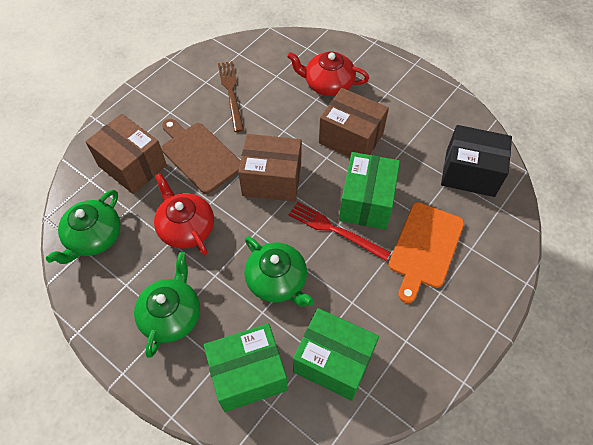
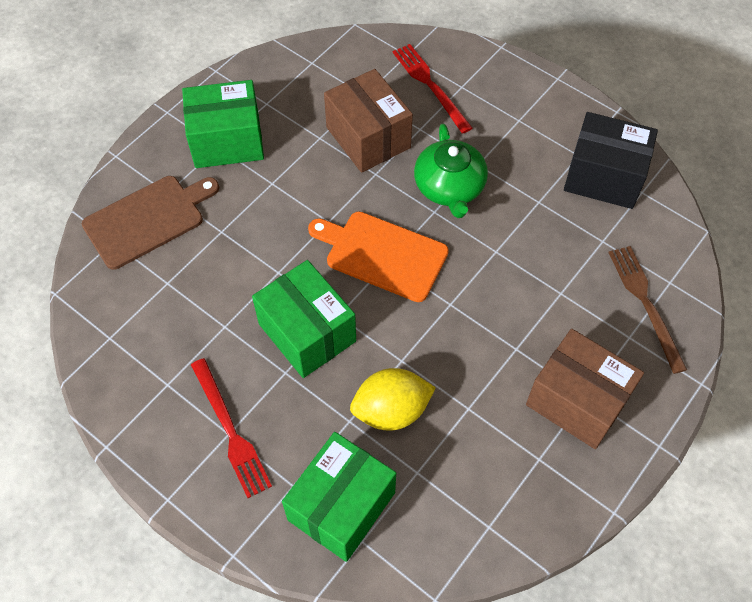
brown box: [85,114,167,194] [238,134,302,202] [319,88,389,157] = 3 -> [324,69,413,173] [526,329,644,449] = 2
green teapot: [46,190,121,264] [134,252,200,358] [244,236,314,307] = 3 -> [414,124,488,218] = 1
red fork: [289,202,391,261] = 1 -> [191,358,272,498] [393,44,473,134] = 2
red teapot: [154,173,214,255] [287,52,369,96] = 2 -> none = 0
yellow lemon: none = 0 -> [350,368,436,431] = 1

